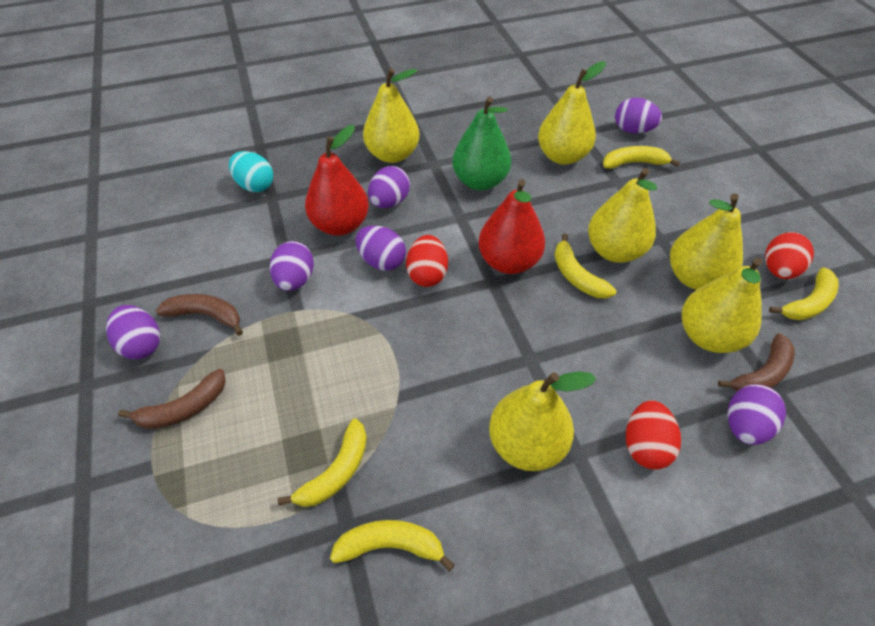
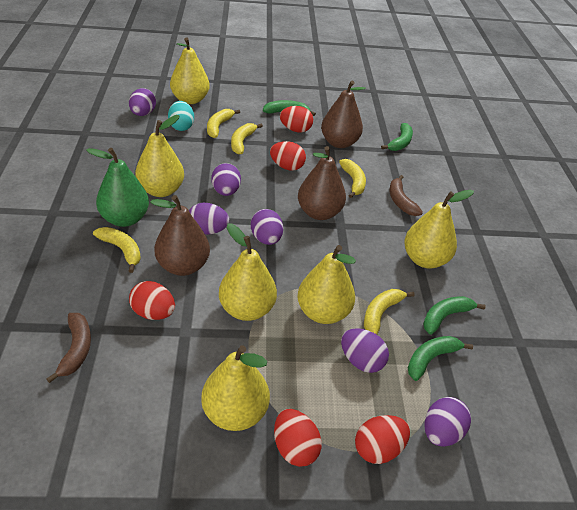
brown banana: [118,369,226,429] [156,294,243,336] [718,333,795,391] = 3 -> [46,313,91,383] [389,175,423,216] = 2
brown pear: none = 0 -> [150,195,210,276] [298,146,346,220] [321,80,366,148] = 3
green banana: none = 0 -> [263,100,316,116] [381,123,413,151] [408,336,473,381] [423,296,486,335] = 4
red egg: [406,235,448,287] [626,400,681,470] [765,232,814,279] = 3 -> [129,281,175,320] [270,141,306,171] [274,409,322,467] [280,106,313,133] [355,415,410,464] = 5
red pear: [305,125,369,236] [478,179,545,274] = 2 -> none = 0

